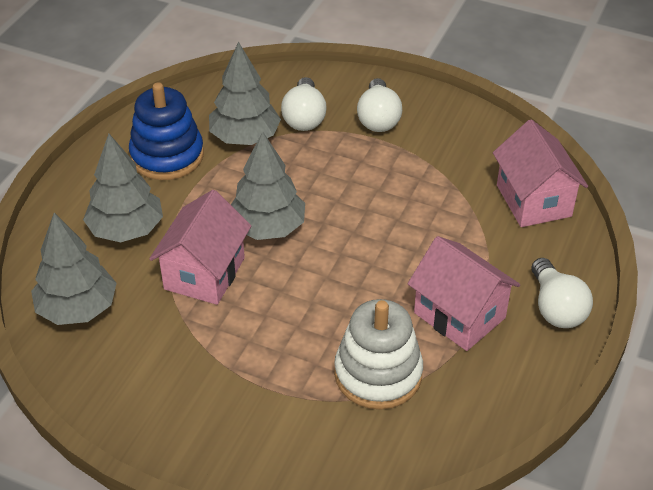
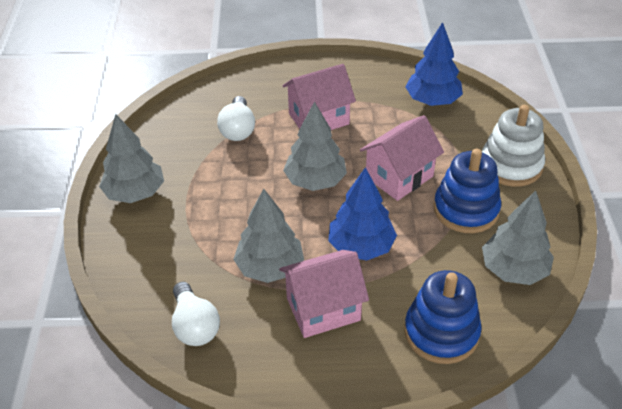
blue stacking toy: [129,82,204,180] = 1 -> [405,270,482,364] [434,149,501,233] = 2
blue tree: none = 0 -> [328,167,397,261] [405,22,463,106] = 2
white light bulb: [281,77,327,131] [357,78,402,132] [532,258,593,328] = 3 -> [172,282,220,346] [217,96,255,141] = 2

